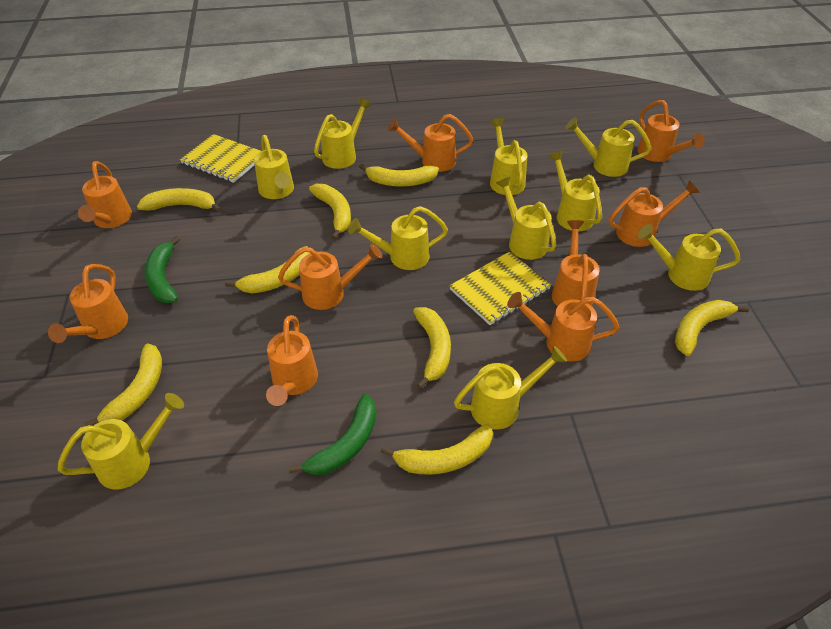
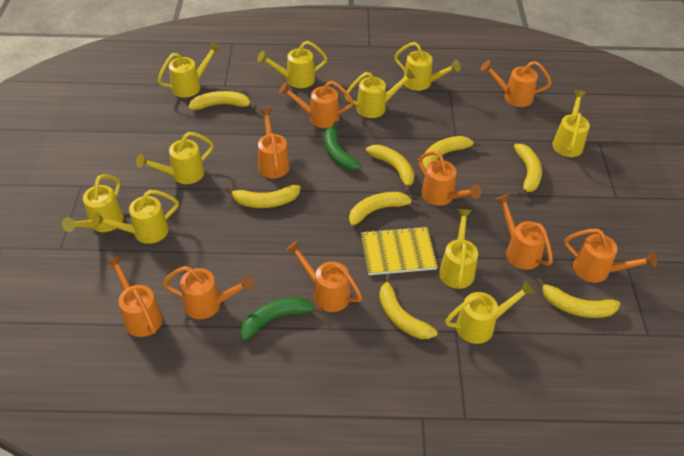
yellow notebook: [180,134,261,183] [449,251,551,325] = 2 -> [361,226,438,275] = 1

